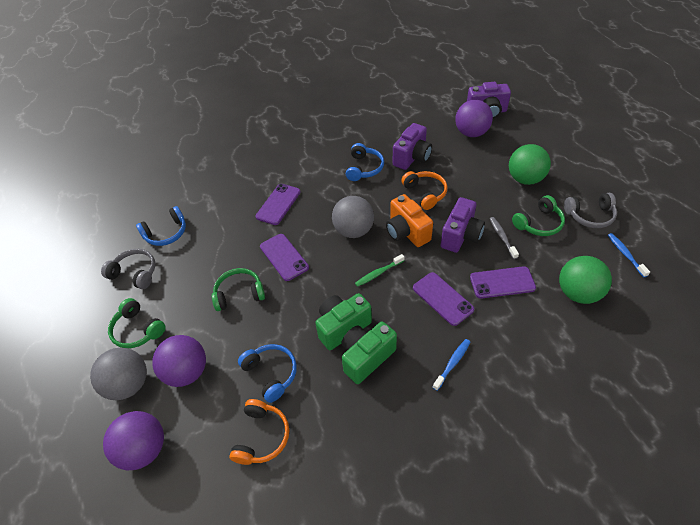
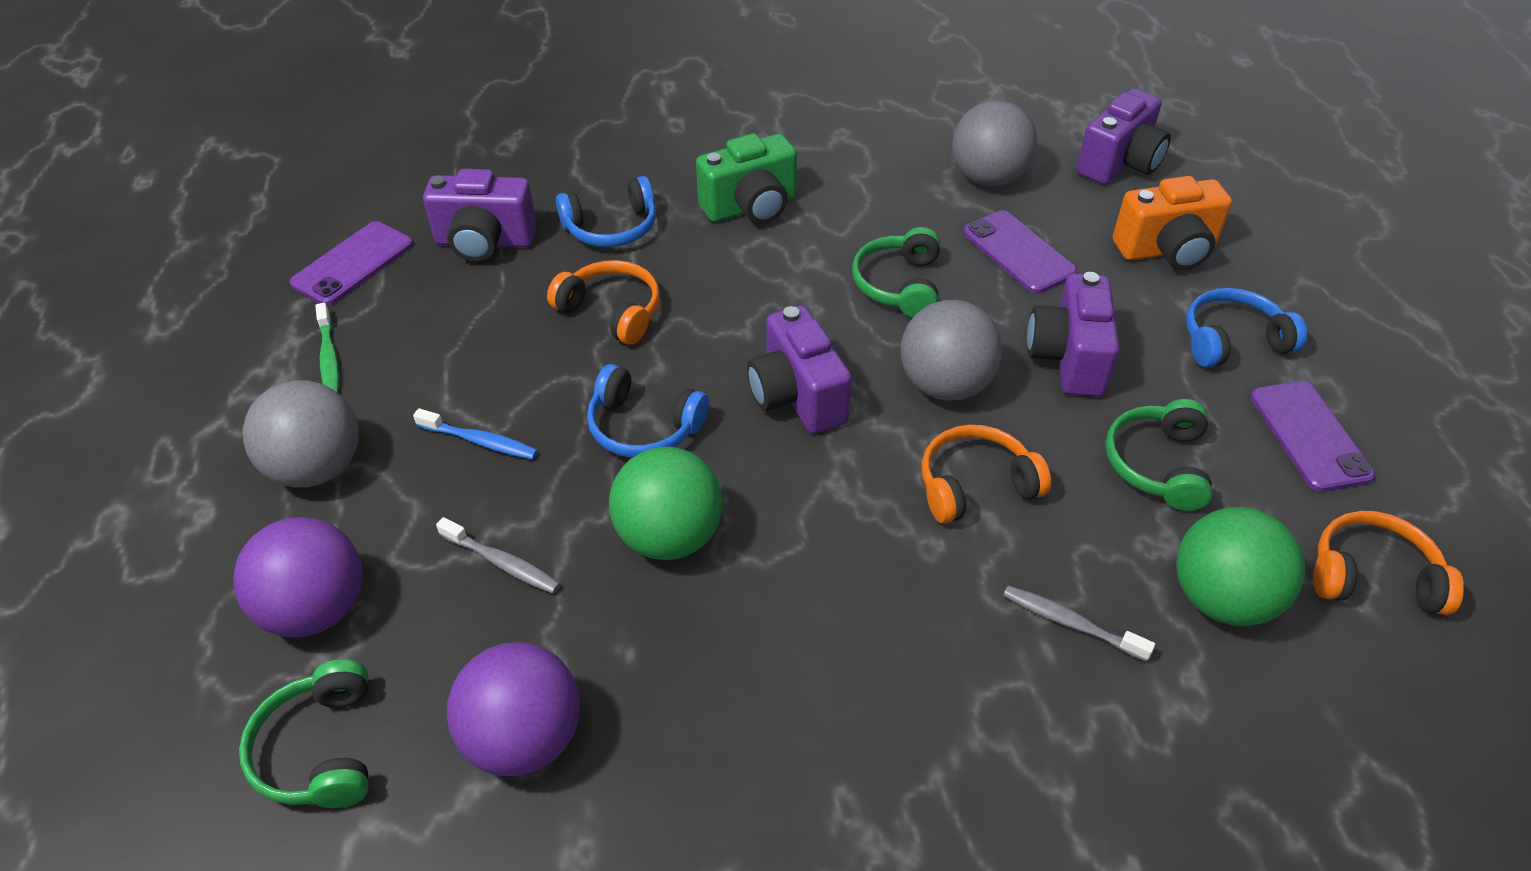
blue toothbrush: [432,339,470,391] [608,233,650,277] = 2 -> [413,408,538,459] = 1
green camera: [315,293,372,350] [341,321,397,384] = 2 -> [696,134,797,224] = 1
grey ball: [90,348,147,400] [332,196,374,238] = 2 -> [243,380,359,487] [901,300,1003,401] [952,100,1037,186] = 3
grey headphones: [101,249,156,289] [564,193,617,228] = 2 -> none = 0
grey toothbrush: [490,217,519,259] = 1 -> [436,517,560,594] [1003,586,1155,662] = 2
orange headphones: [229,399,289,465] [401,171,448,210] = 2 -> [547,260,659,345] [922,425,1051,524] [1313,511,1464,615] = 3
purple ball: [103,411,164,470] [152,335,206,387] [455,100,493,137] = 3 -> [233,517,363,637] [447,642,580,776] = 2
purple camera: [393,123,432,170] [441,197,485,253] [467,82,511,119] = 3 -> [423,169,537,261] [747,305,852,434] [1027,272,1120,397] [1077,88,1171,185] = 4
purple phone: [256,184,301,225] [260,234,309,281] [413,272,474,326] [470,266,536,299] = 4 -> [290,221,413,306] [963,210,1077,294] [1250,381,1375,492] = 3

